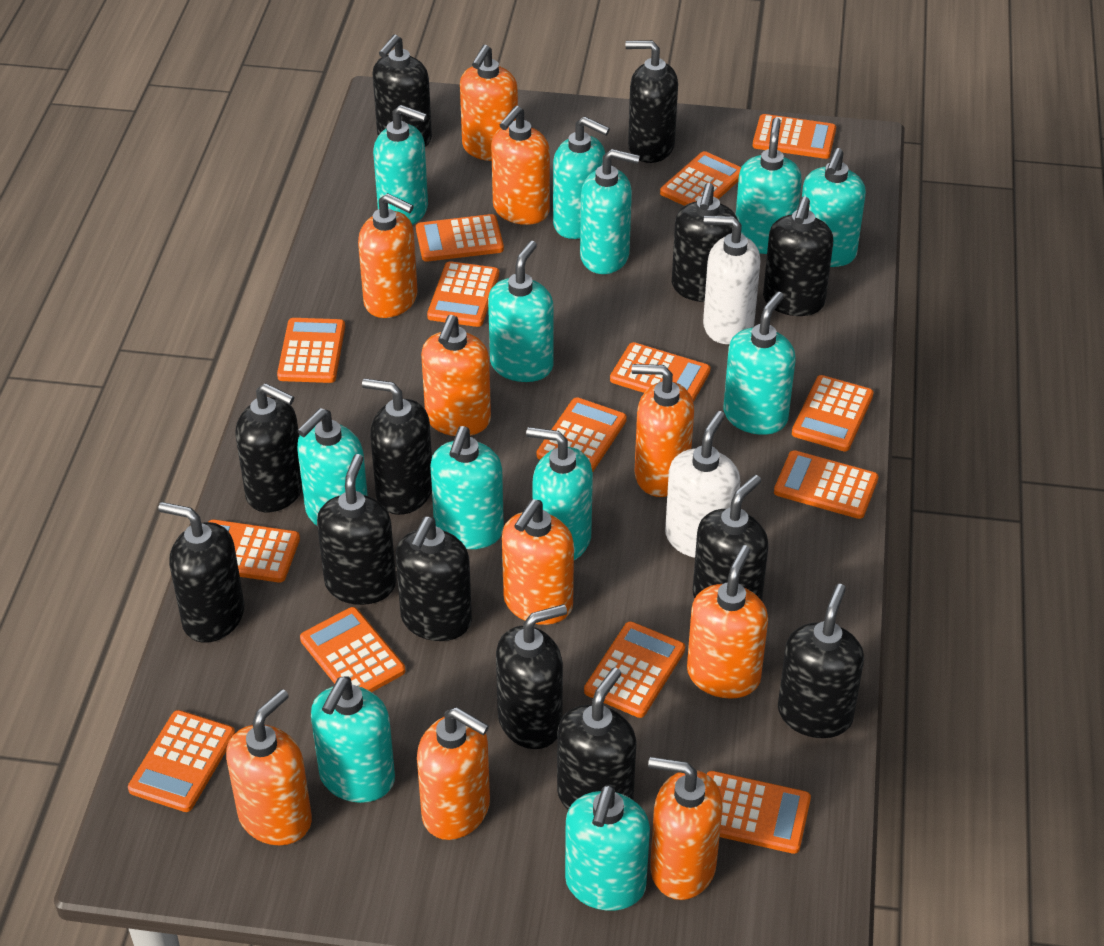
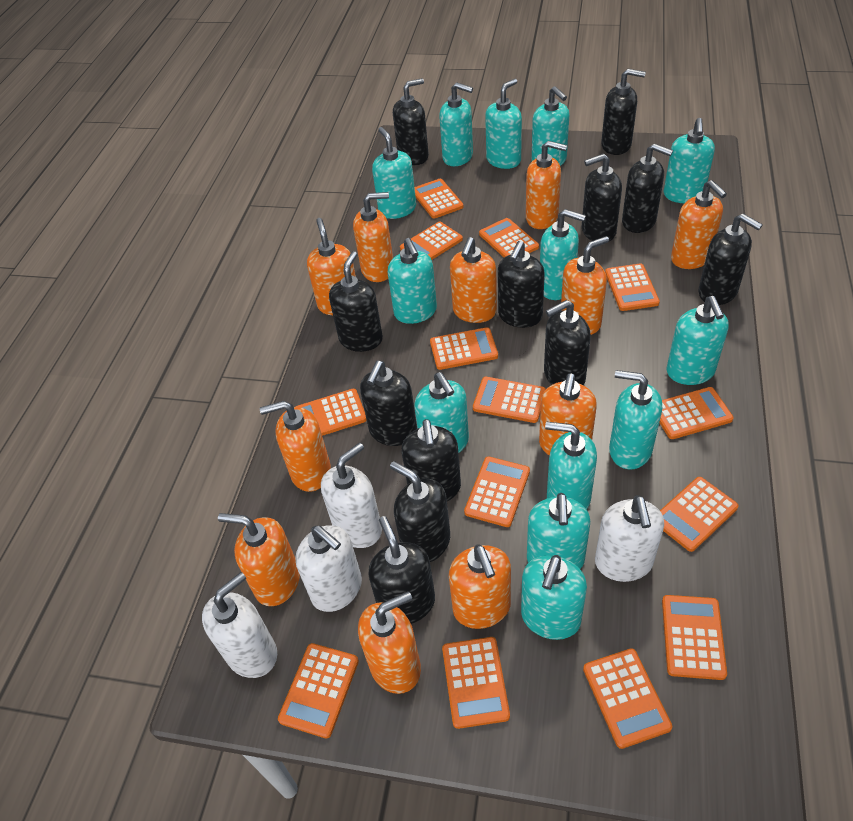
black soap dispenser: [158,502,244,643] [235,383,302,513] [317,454,396,605] [362,378,432,515] [373,34,432,147] [396,517,472,641] [496,604,567,749] [557,668,637,810] [625,40,678,163] [672,183,738,302] [693,475,769,601] [763,196,833,316] [778,584,864,738] = 13 -> [329,251,383,352] [360,361,417,446] [368,516,435,624] [390,461,450,562] [393,78,429,165] [402,419,461,501] [498,241,545,328] [544,300,591,385] [582,154,622,241] [601,69,646,155] [622,143,673,233] [698,214,763,305] = 12
orange soap dispenser: [226,689,312,845] [358,193,418,318] [417,707,490,840] [421,315,491,436] [460,45,518,161] [491,106,550,225] [502,499,574,625] [632,364,694,497] [648,757,723,900] [687,545,768,699] = 10 -> [218,513,300,606] [260,401,331,492] [307,218,356,315] [353,192,393,282] [358,591,421,694] [449,544,511,629] [450,237,497,323] [526,141,567,229] [539,373,597,456] [561,236,609,335] [671,180,727,269] = 11
turquoise soap dispenser: [297,408,368,526] [311,676,395,803] [373,105,428,225] [430,426,504,549] [488,241,553,382] [526,427,593,560] [553,117,610,239] [565,784,650,911] [580,149,640,274] [724,292,795,435] [736,118,802,254] [802,148,866,267] = 12 -> [372,127,416,219] [388,238,437,324] [414,372,469,453] [439,82,473,166] [485,79,522,169] [521,555,587,640] [527,493,590,569] [532,86,569,166] [540,209,586,300] [545,422,597,509] [609,370,662,470] [664,118,715,203] [666,296,729,385] = 13
white soap dispenser: [665,411,740,558] [703,216,760,344] = 2 -> [202,572,277,678] [296,525,362,612] [321,443,382,548] [595,495,664,582] = 4

